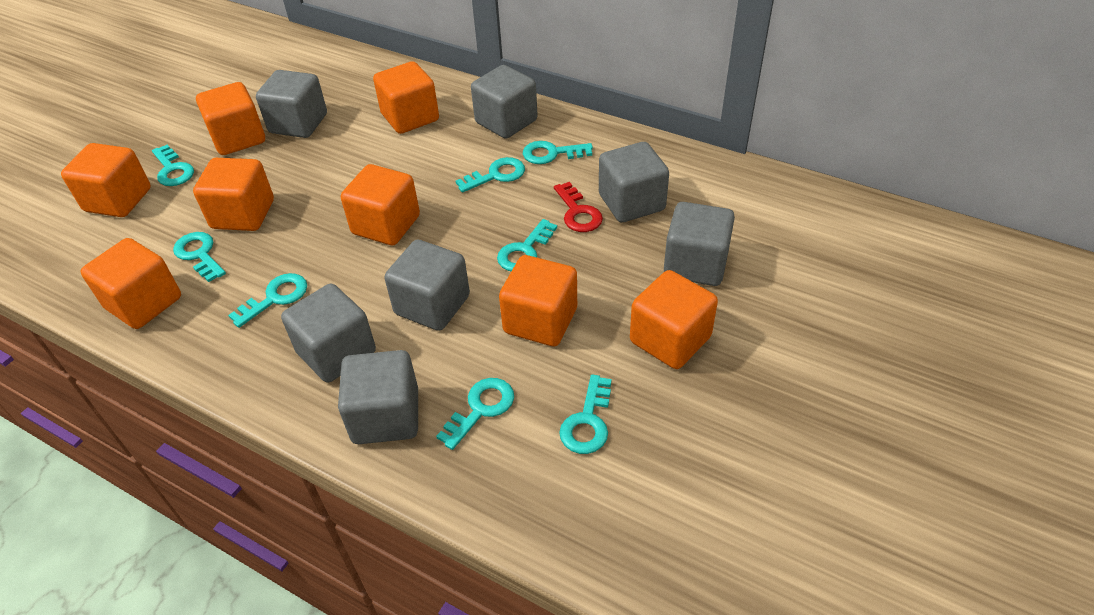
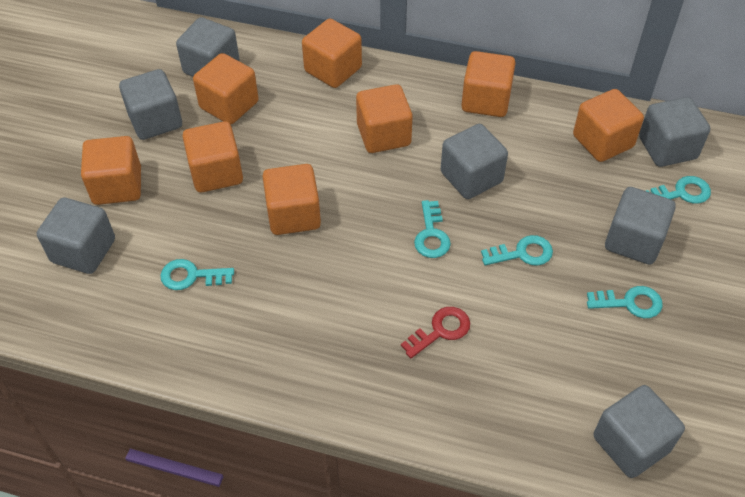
turquoise key: [152,145,194,186] [173,232,226,282] [228,273,307,328] [436,378,514,450] [456,157,525,193] [497,219,557,271] [523,141,593,164] [559,374,612,454] = 8 -> [160,259,234,290] [414,200,451,258] [481,235,553,266] [587,286,663,318] [646,176,711,204] = 5

